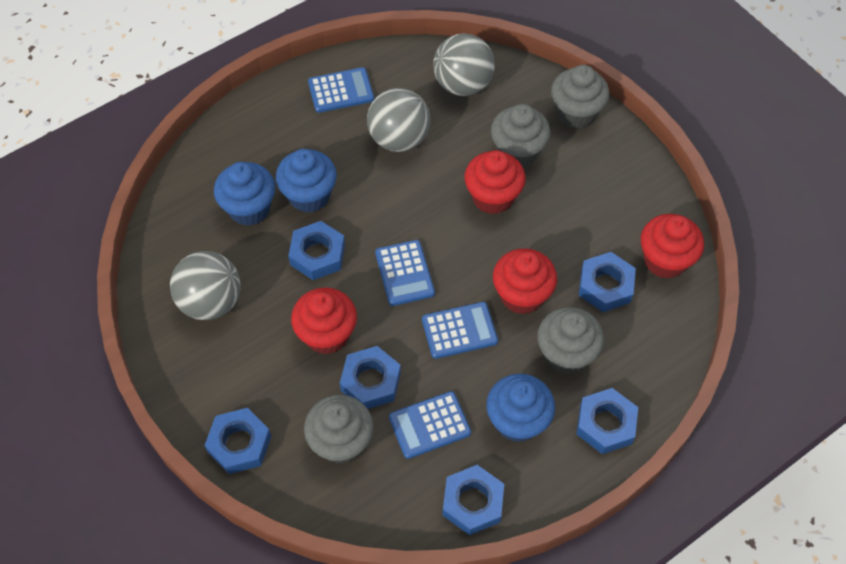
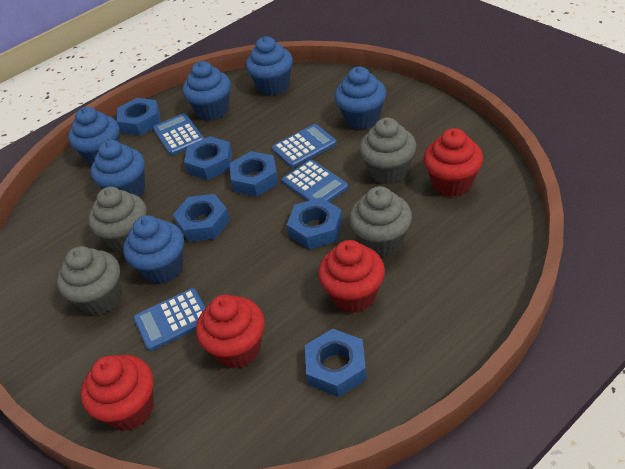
blue cupcake: [214,162,275,226] [276,149,337,213] [486,374,555,443] = 3 -> [68,107,120,166] [91,140,145,196] [123,216,184,284] [183,61,231,121] [246,37,293,95] [335,67,386,129] = 6
grey ball: [170,251,240,320] [367,88,430,152] [433,33,495,96] = 3 -> none = 0

